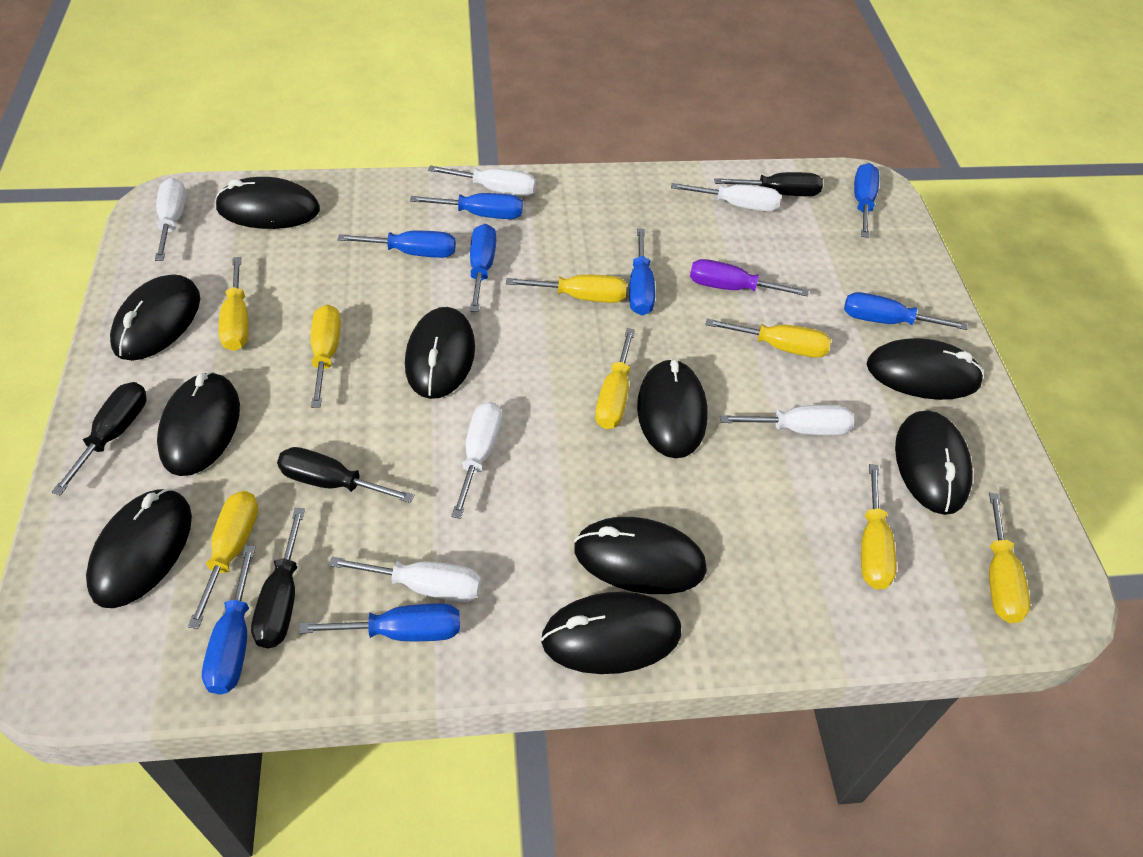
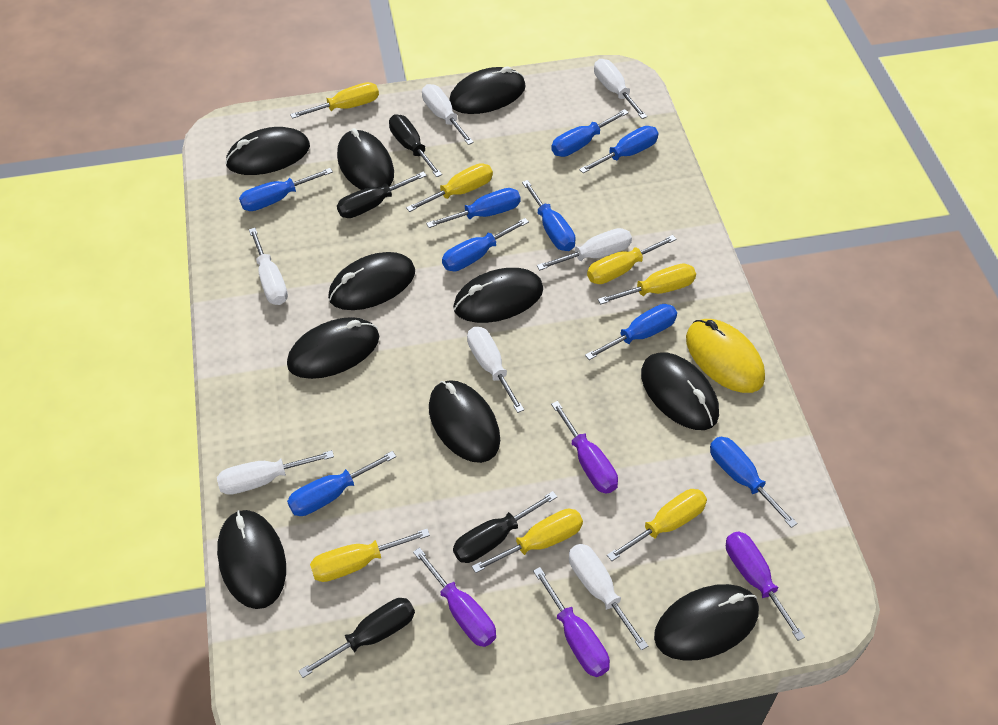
blue screwdriver: [202,546,256,694] [299,604,460,641] [337,231,456,258] [410,193,523,219] [470,224,496,312] [629,228,655,315] [844,292,968,330] [854,163,879,238] = 8 -> [239,168,333,211] [287,451,396,516] [426,188,521,228] [442,218,529,271] [522,180,576,251] [551,109,629,157] [579,126,659,173] [585,304,677,360] [710,437,797,528] = 9
purple screwdriver: [690,259,809,297] = 1 -> [413,547,496,647] [533,567,610,677] [551,401,618,494] [726,531,805,641] = 4
white screwdriver: [155,178,186,261] [329,557,481,602] [428,165,536,196] [451,402,502,519] [671,183,781,211] [720,405,854,436] = 6 -> [217,450,334,495] [249,228,288,305] [422,84,474,145] [467,327,524,413] [537,228,632,270] [569,544,648,651] [594,59,647,119] = 7
yellow mouse: none = 0 -> [686,319,765,393] = 1
yellow screwdriver: [188,491,258,629] [218,257,249,351] [311,305,341,408] [506,274,627,303] [595,328,635,429] [705,319,831,358] [861,464,896,589] [989,493,1030,623] = 8 -> [290,82,379,119] [310,529,430,582] [406,163,493,212] [472,509,583,573] [587,235,677,284] [598,263,696,304] [607,489,707,561] = 7

